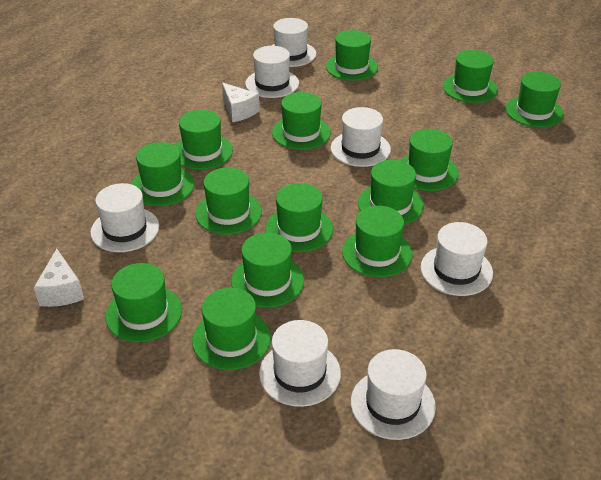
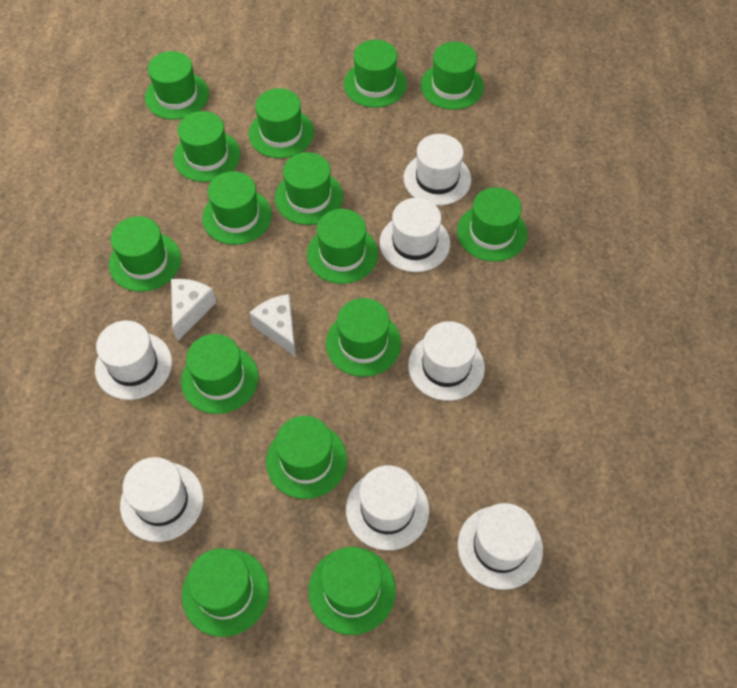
green hat: [105,263,182,342] [131,142,195,206] [175,110,233,170] [192,288,271,370] [195,167,262,235] [231,232,304,308] [265,183,333,252] [272,92,331,150] [326,30,378,81] [342,206,413,277] [358,160,424,224] [400,129,459,191] [443,50,498,103] [506,72,564,127] = 14 -> [109,216,181,292] [145,51,209,120] [174,111,241,182] [181,334,258,414] [182,549,269,637] [202,171,272,245] [249,88,314,158] [266,416,347,499] [275,152,343,225] [307,209,378,284] [308,547,396,635] [326,298,401,377] [344,40,407,107] [420,42,484,110] [457,187,527,262] = 15

